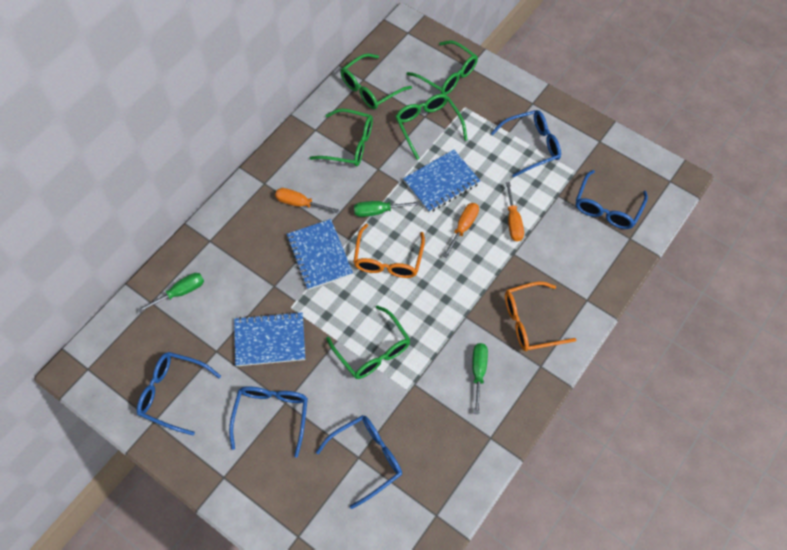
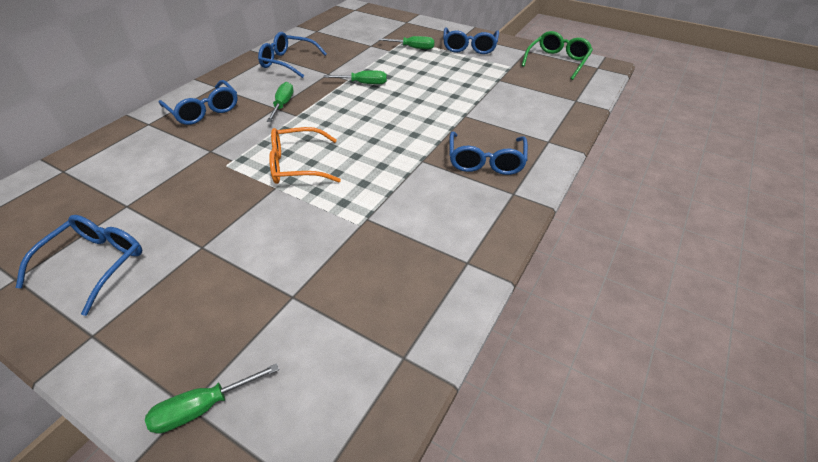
blue notebook: [234,311,305,366] [287,219,353,290] [403,150,480,213] = 3 -> none = 0
green glasses: [310,108,373,166] [326,305,410,379] [341,53,412,109] [395,94,468,160] [407,40,478,95] = 5 -> [522,31,593,80] = 1
green screwdriver: [138,273,204,313] [354,201,420,217] [472,343,488,415] = 3 -> [145,363,279,434] [267,82,294,122] [323,71,387,84] [379,36,435,49] = 4
orange glasses: [354,224,425,278] [505,282,576,351] = 2 -> [269,127,341,184] = 1
orange screwdriver: [275,188,339,213] [443,203,479,258] [506,182,524,241] = 3 -> none = 0

